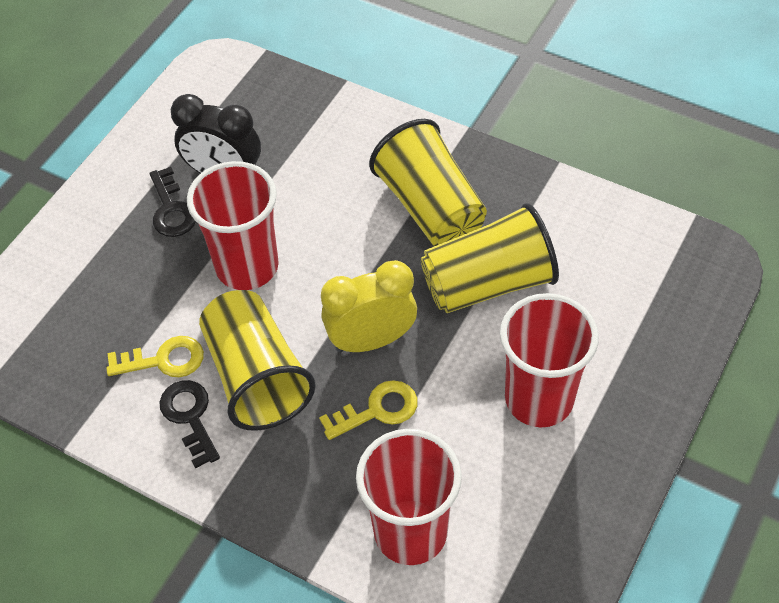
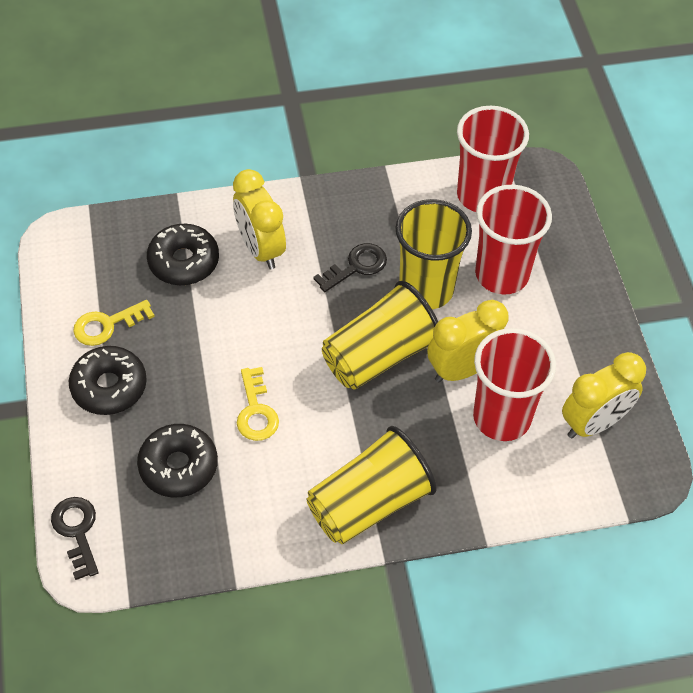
black clock: [171,94,261,174] = 1 -> none = 0
black donut: none = 0 -> [69,346,147,415] [137,424,218,497] [147,224,219,285] = 3
yellow clock: [321,260,417,353] = 1 -> [233,169,286,269] [427,300,508,382] [562,352,646,439] = 3

